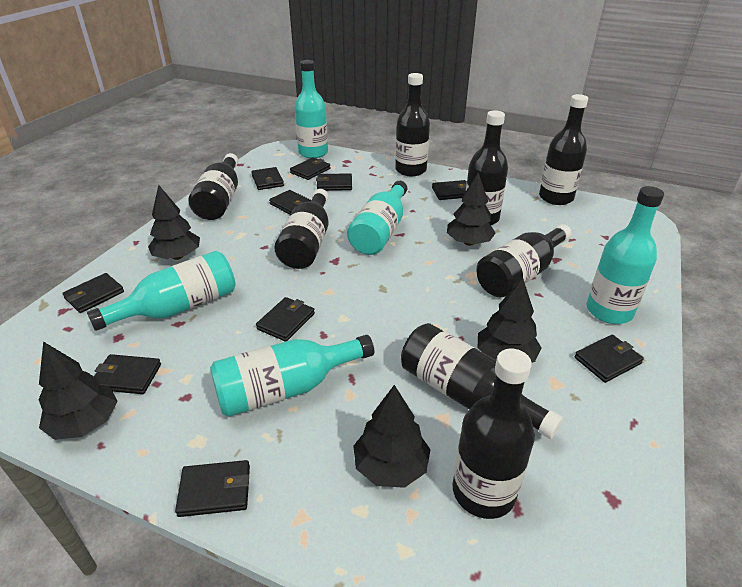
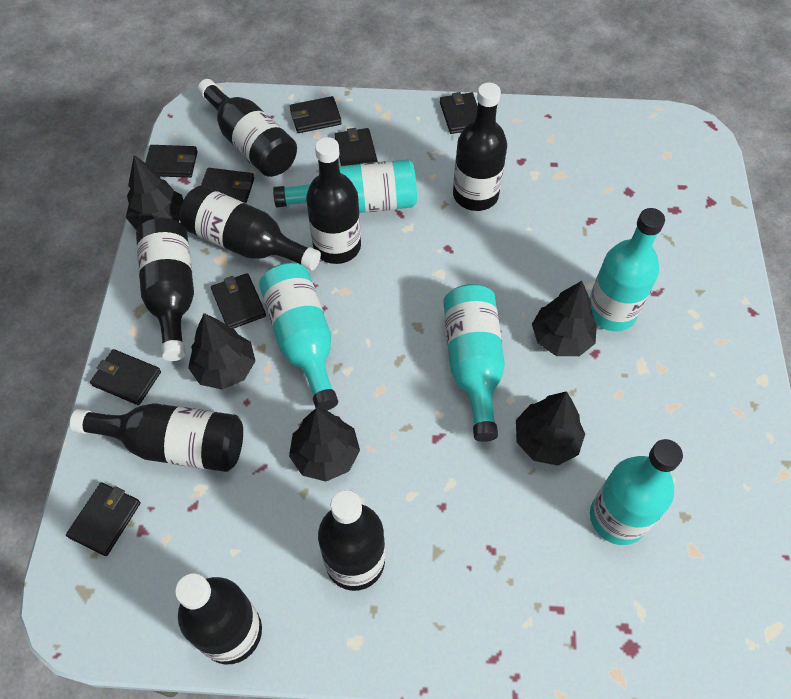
black wallet: [62,273,124,313] [94,354,161,394] [175,460,250,517] [251,167,284,190] [256,297,315,342] [269,190,311,215] [290,157,330,180] [316,173,352,191] [432,180,467,200] [574,335,644,383] = 10 -> [66,482,141,556] [90,349,161,405] [145,145,198,178] [201,168,254,203] [211,273,266,329] [290,96,342,133] [335,128,378,166] [440,92,478,134] = 8

